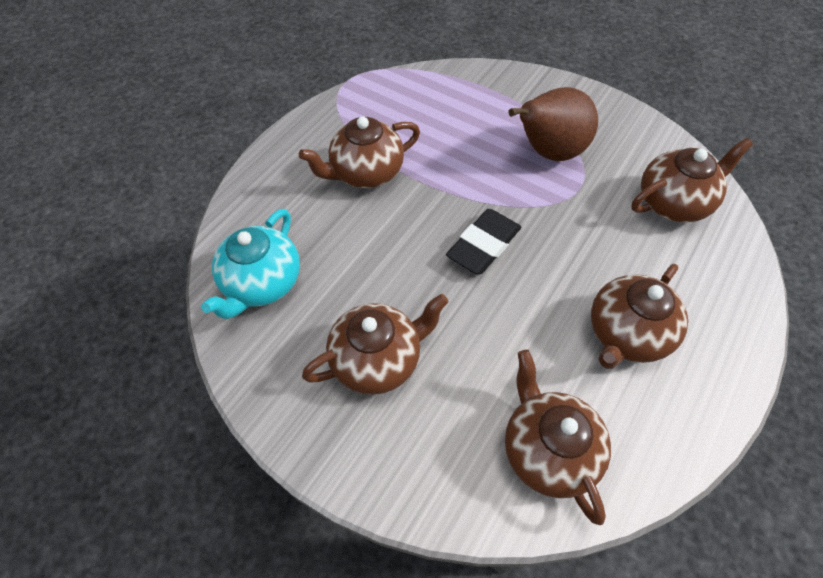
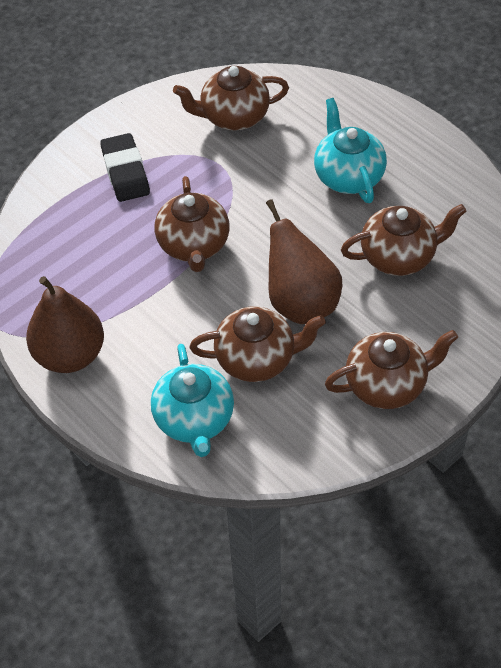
brown pear: [509,87,598,161] = 1 -> [26,276,104,373] [266,199,342,324] = 2
turquoise teapot: [201,209,300,319] = 1 -> [151,344,234,457] [314,98,387,203] = 2

